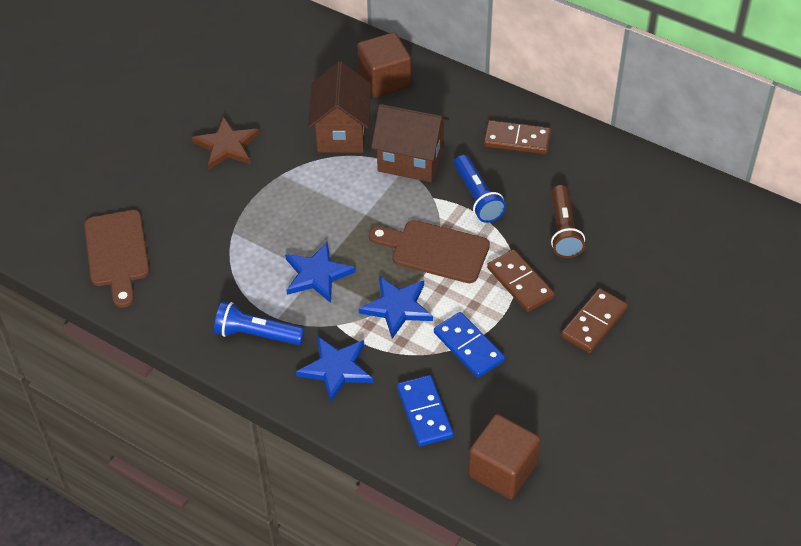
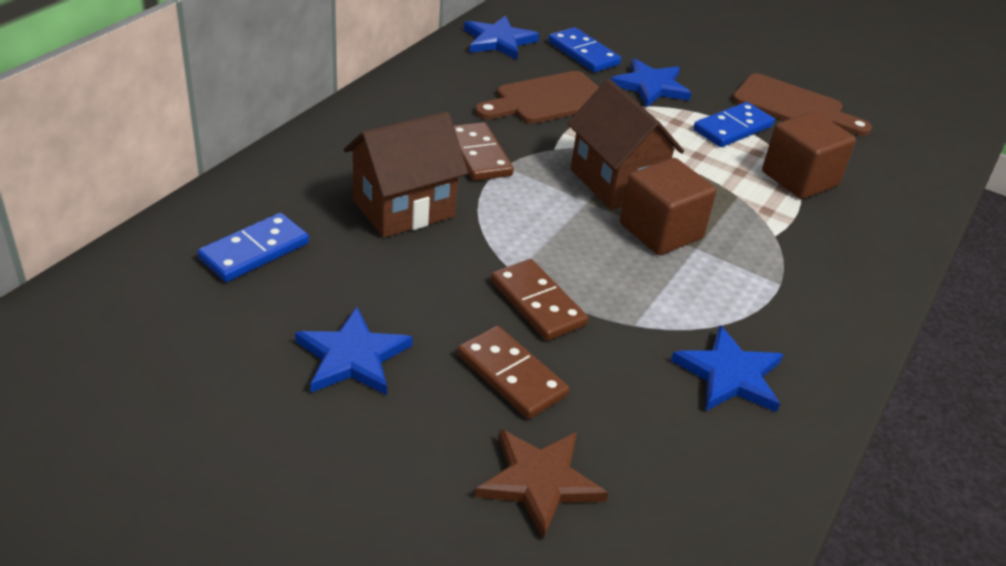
blue domino: [397,375,454,446] [434,312,505,378] = 2 -> [198,213,309,282] [548,27,621,72] [693,102,775,147] = 3
blue flashlight: [214,301,305,345] [454,155,506,223] = 2 -> none = 0
blue star: [285,242,356,303] [296,336,373,402] [359,276,433,339] = 3 -> [295,307,413,395] [464,15,539,60] [611,58,691,108] [671,325,783,412] = 4
brown flashlight: [551,185,585,258] = 1 -> none = 0

